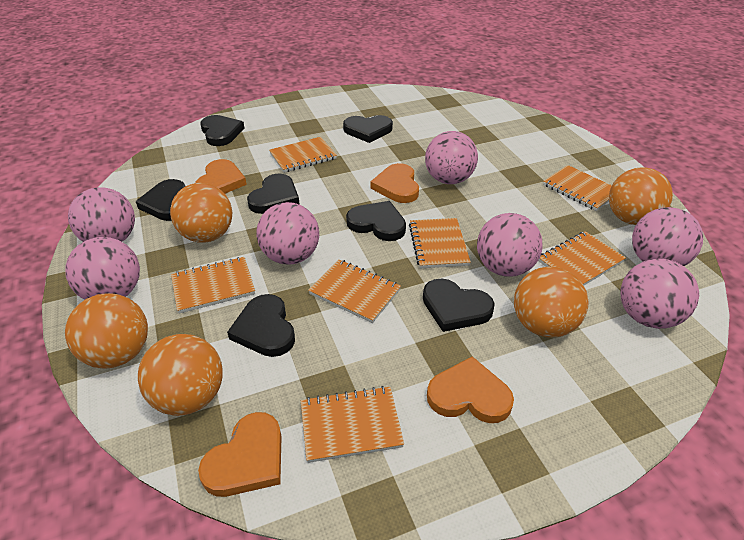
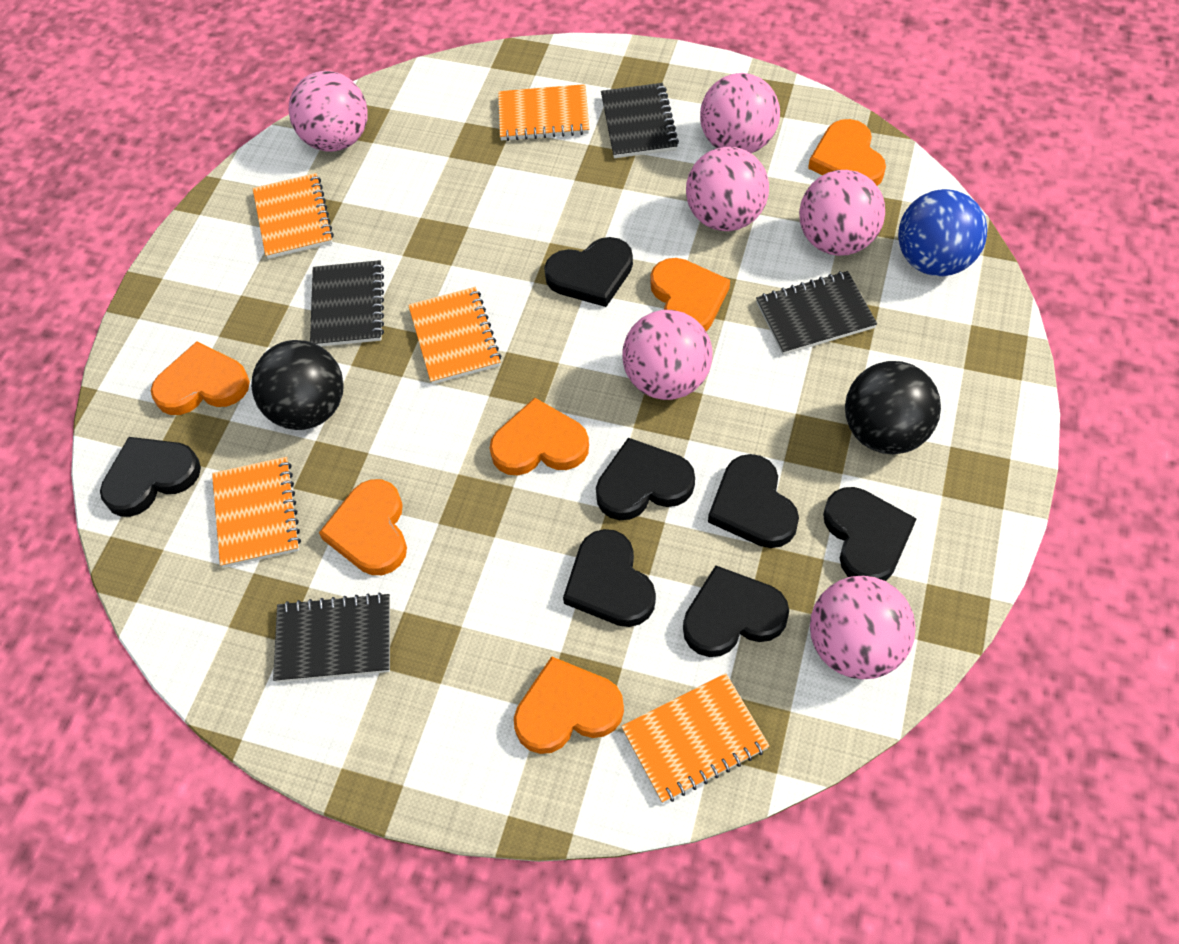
black ball: none = 0 -> [251,340,344,430] [845,361,941,454] = 2
black notebook: none = 0 -> [273,592,390,682] [310,260,384,346] [601,83,679,158] [756,271,877,355] = 4
blue ball: none = 0 -> [898,189,987,276] = 1
orange ball: [65,293,148,369] [138,334,223,416] [170,183,232,243] [514,266,589,338] [609,167,673,225] = 5 -> none = 0
orange heart: [195,159,247,194] [198,412,282,497] [370,163,419,203] [427,356,514,423] = 4 -> [151,341,250,415] [319,479,407,575] [490,398,589,475] [514,656,624,754] [650,258,730,331] [808,119,886,186] = 6
orange notebook: [171,257,255,314] [269,137,337,173] [301,386,404,463] [308,259,401,323] [409,218,471,268] [538,231,626,285] [543,165,612,211] = 7 -> [212,457,301,568] [253,173,334,259] [408,287,501,384] [498,84,589,141] [621,673,770,803] = 5
pink ball: [65,237,140,300] [68,187,135,242] [257,202,319,265] [425,131,478,184] [477,213,543,277] [621,259,699,329] [632,207,703,266] = 7 -> [289,71,368,152] [622,310,713,400] [686,147,769,231] [700,73,780,153] [799,170,885,256] [810,575,916,679] = 6

